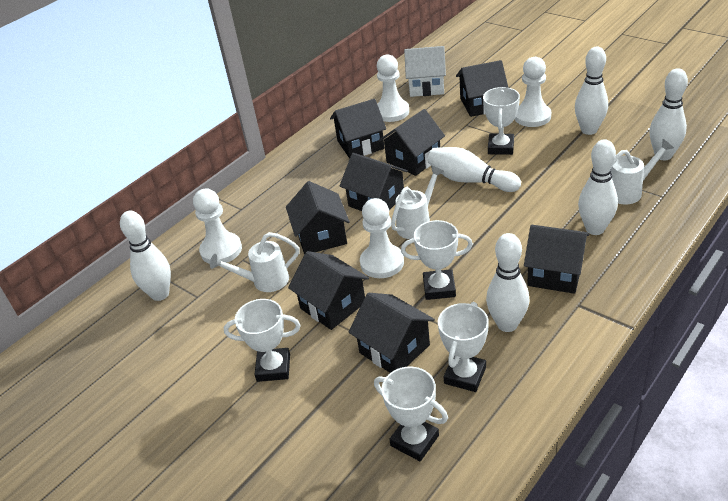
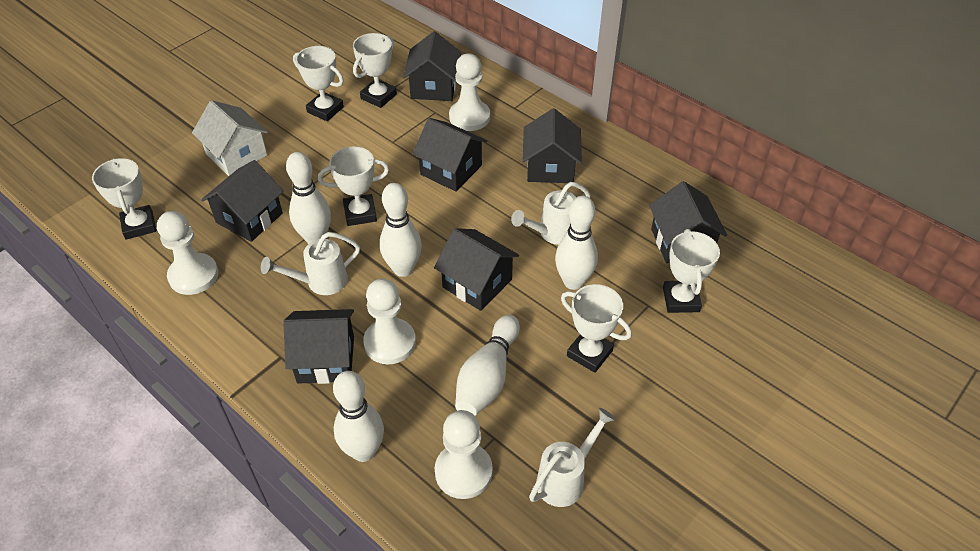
black house: [286,181,350,255] [288,251,369,330] [330,99,386,159] [340,153,408,211] [348,293,435,373] [379,109,445,176] [456,60,508,117] [524,225,589,294] = 8 -> [201,160,284,242] [283,309,354,384] [403,31,461,101] [413,118,487,192] [434,228,519,311] [523,108,582,183] [649,181,727,263] = 7
white bowling pin: [120,211,171,301] [428,147,521,192] [486,233,530,332] [575,47,608,135] [578,139,618,235] [649,68,688,160] = 6 -> [286,152,331,244] [333,371,384,462] [380,183,422,277] [455,315,520,416] [555,196,598,290] = 5
white trophy: [224,299,301,382] [374,366,448,461] [401,220,473,300] [438,302,489,392] [483,87,520,155] = 5 -> [92,158,156,240] [293,46,344,121] [318,147,389,226] [353,33,397,108] [561,284,632,373] [663,229,720,313] = 6

